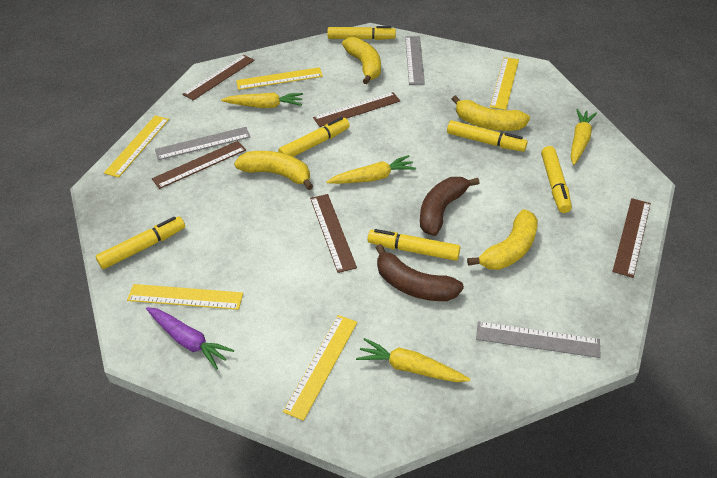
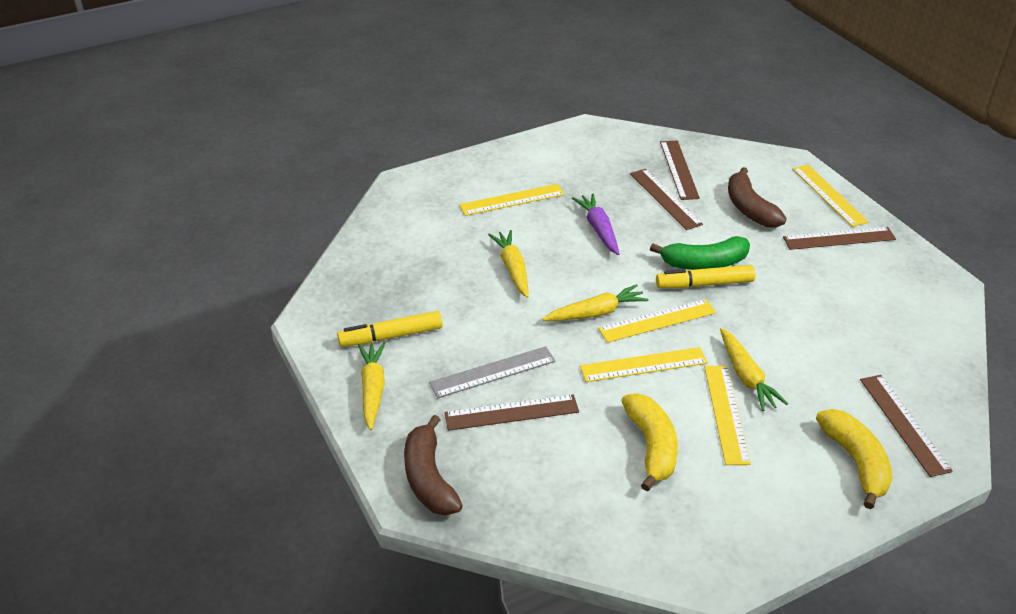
green banana: none = 0 -> [650,236,750,270] = 1
grey ruler: [155,127,250,160] [405,36,425,85] [476,321,601,358] = 3 -> [429,346,555,398] = 1
yellow banana: [234,151,313,190] [342,37,381,84] [452,95,530,131] [467,209,538,270] = 4 -> [621,393,678,491] [816,409,892,509] = 2
yellow marker: [96,216,185,269] [278,117,350,157] [327,26,396,40] [368,229,460,261] [447,120,528,152] [541,146,572,213] = 6 -> [337,311,443,347] [656,265,756,288] = 2

